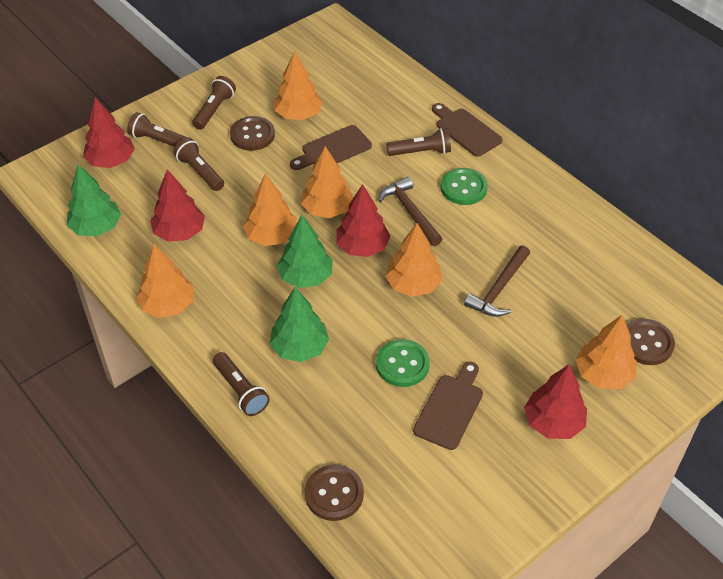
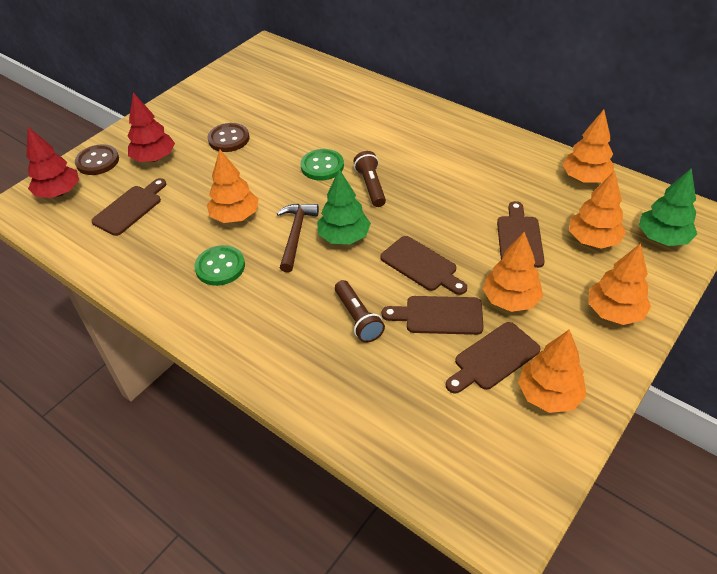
brown button: [230,116,275,151] [305,465,364,521] [627,319,675,365] = 3 -> [75,144,119,175] [208,123,249,152] = 2
brown cutting board: [290,125,372,170] [413,362,483,450] [432,103,502,157] = 3 -> [91,178,166,236] [380,236,467,295] [382,296,484,335] [446,322,541,393] [497,201,545,268] = 5
brown flashlight: [127,112,188,147] [173,138,224,191] [192,76,236,130] [213,352,270,416] [386,128,451,156] = 5 -> [335,280,385,343] [353,151,386,207] = 2
brown hammer: [378,177,442,246] [464,246,530,317] = 2 -> [277,204,319,273] = 1
green tree: [67,164,121,236] [269,287,329,362] [277,215,333,288] = 3 -> [317,169,371,244] [638,168,697,246] = 2
red tree: [83,98,135,168] [150,169,205,242] [336,184,390,257] [524,364,587,439] = 4 -> [26,127,79,198] [128,93,175,162] = 2

